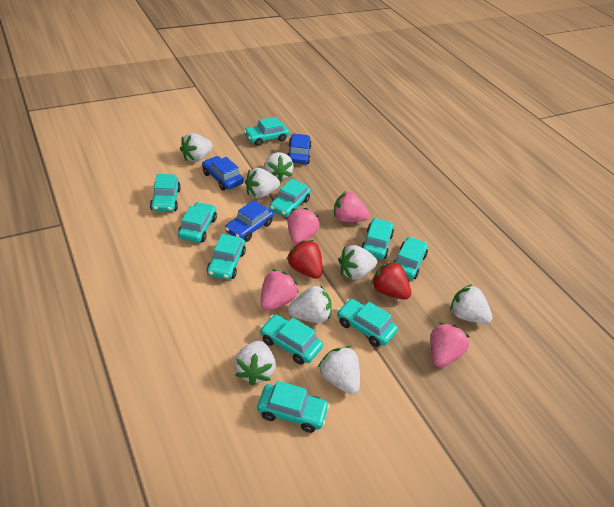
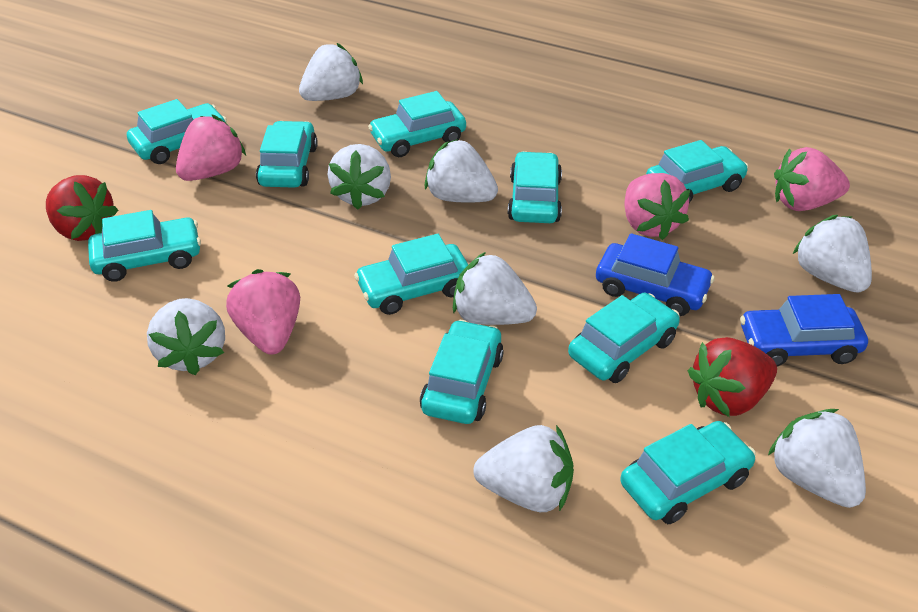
blue car: [202,156,244,190] [225,200,274,242] [287,134,312,164] = 3 -> [596,233,715,316] [740,294,868,366] = 2

